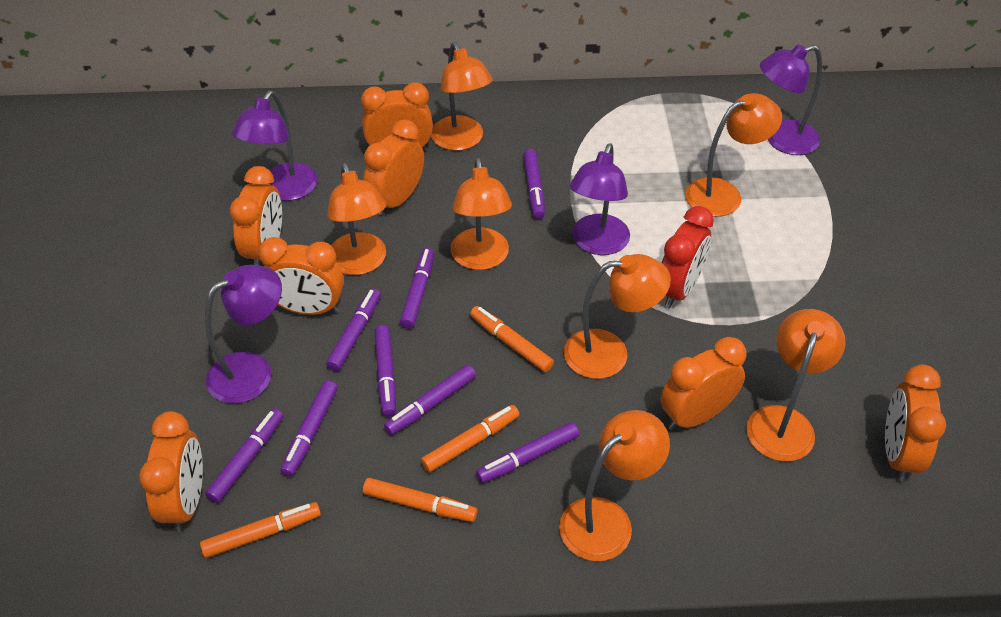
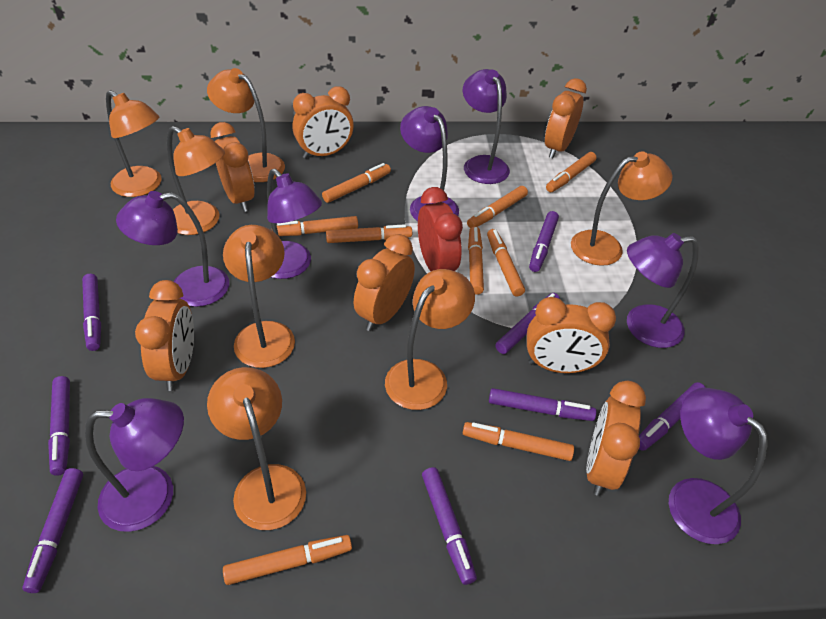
orange marker: [200,502,321,558] [363,478,478,522] [421,405,520,472] [470,306,554,372] = 4 -> [223,535,352,585] [276,216,358,236] [322,163,391,203] [326,224,412,243] [463,422,574,461] [467,186,528,228] [468,226,484,295] [487,229,525,296] [546,152,597,192] = 9
purple lamp: [205,265,282,404] [232,91,318,201] [570,143,630,255] [760,44,822,155] = 4 -> [85,398,184,532] [116,191,229,307] [267,169,322,279] [400,106,459,221] [463,69,510,184] [627,233,699,348] [669,388,768,544] = 7

